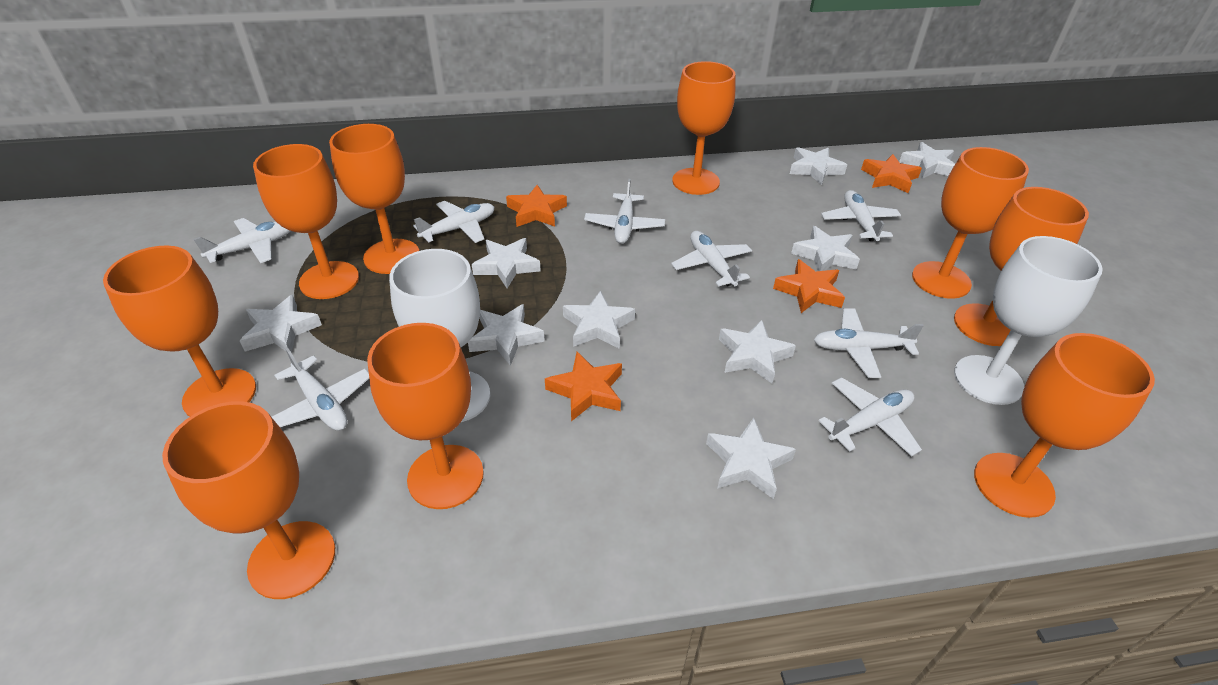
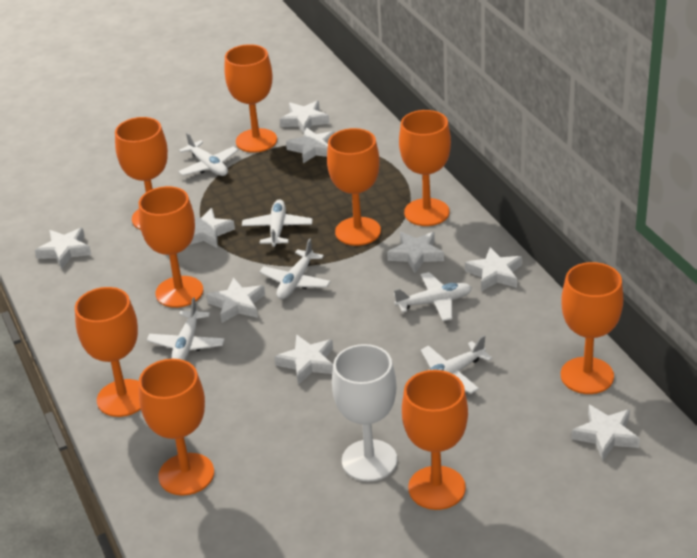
orange star: [506,185,567,227] [545,352,622,421] [773,259,845,313] [861,154,922,193] = 4 -> none = 0
white goblet: [389,249,490,422] [954,236,1103,405] = 2 -> [332,344,397,482] = 1
white plane: [193,218,290,263] [272,347,369,431] [413,201,494,243] [584,179,665,244] [671,231,752,286] [814,308,924,378] [819,377,922,456] [821,190,901,241] = 8 -> [147,297,225,360] [178,133,238,176] [242,200,313,247] [259,238,331,299] [394,272,472,321] [421,335,493,394] = 6

